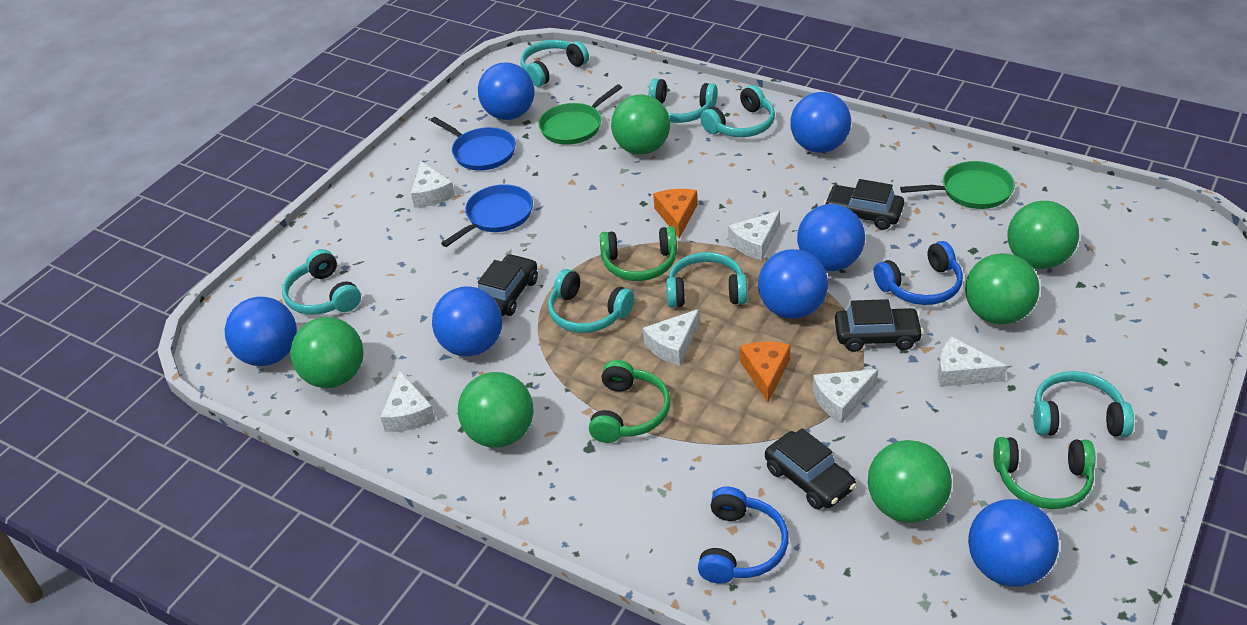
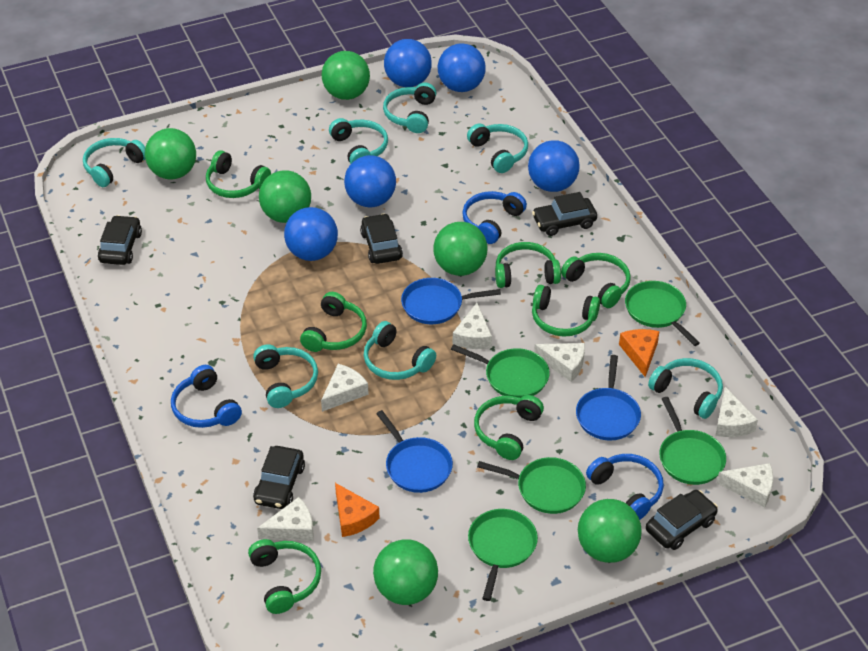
black car: [478,254,538,316] [765,428,856,509] [824,179,904,230] [835,299,923,352] = 4 -> [98,215,142,265] [253,446,305,509] [360,213,403,264] [532,192,597,236] [646,490,718,550] = 5
blue ball: [225,297,297,366] [432,286,502,357] [478,62,534,120] [758,249,828,319] [790,92,851,153] [797,204,865,271] [968,499,1059,587] = 7 -> [284,207,338,261] [344,155,396,208] [384,39,432,87] [438,43,486,92] [528,140,580,192] = 5
blue headphones: [698,486,788,584] [874,241,963,305] = 2 -> [171,365,242,428] [462,191,527,244] [586,454,664,520] = 3
blue pan: [431,117,516,170] [441,184,533,247] = 2 -> [376,410,453,493] [401,278,501,324] [576,355,641,441] = 3
green headphones: [589,360,670,443] [600,226,677,281] [993,437,1095,509] = 3 -> [206,150,271,198] [248,539,321,614] [300,292,367,352] [474,395,544,460] [495,242,561,288] [532,285,600,337] [561,253,631,308] = 7
green pan: [538,84,622,145] [900,161,1015,209] = 2 -> [451,344,550,398] [468,509,538,601] [477,457,586,514] [625,281,700,346] [659,397,726,485] = 5

